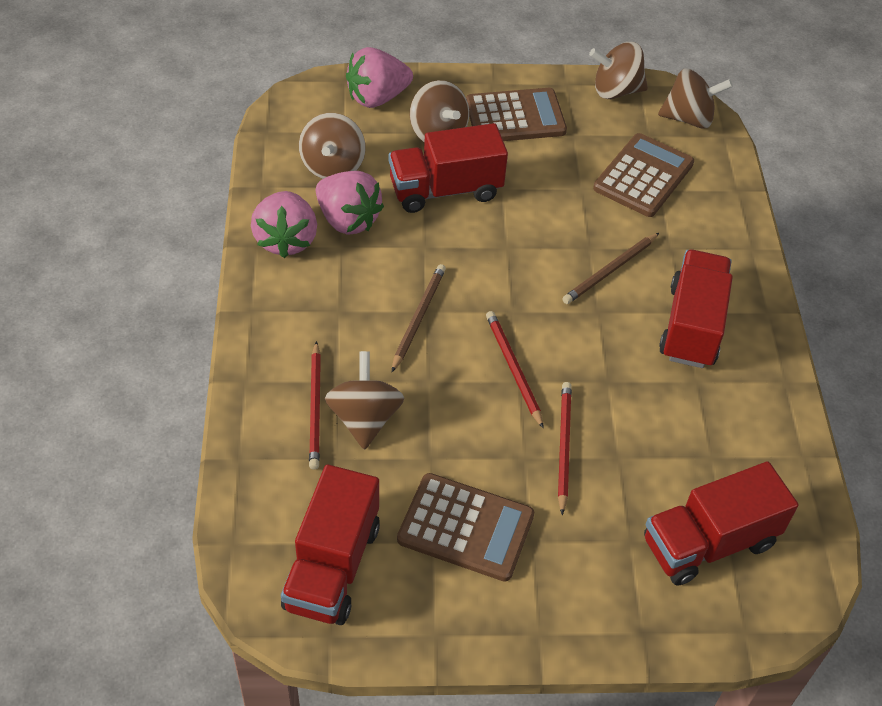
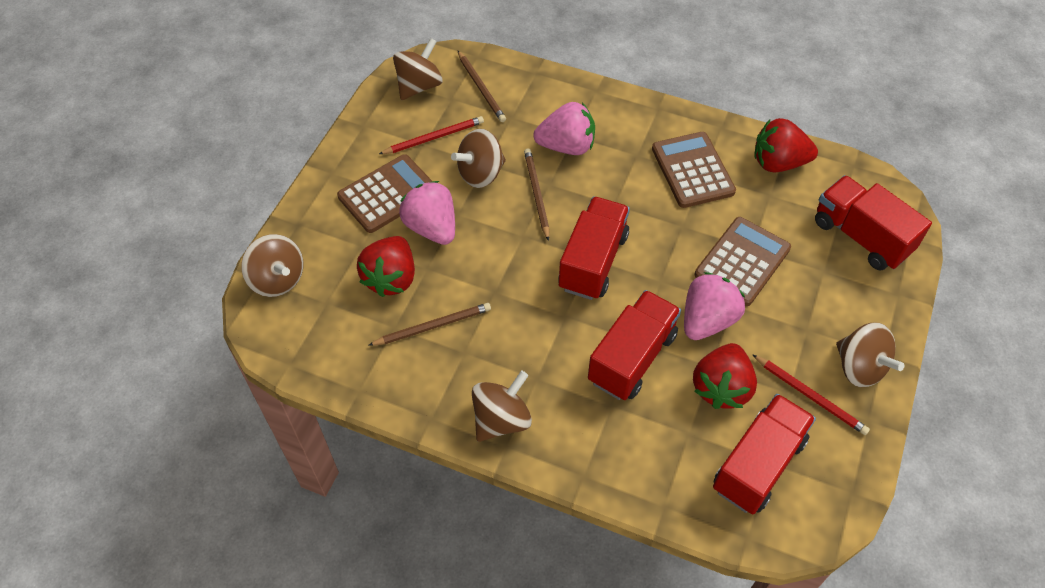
brown pencil: [392,264,446,372] [562,233,659,304] = 2 -> [368,303,491,346] [458,51,506,122] [524,148,549,241] = 3
red pencil: [309,341,321,470] [486,311,544,429] [558,382,572,515] = 3 -> [379,116,484,154] [752,354,870,435] = 2
red strawberry: none = 0 -> [357,236,415,297] [693,343,757,409] [754,118,818,172] = 3

